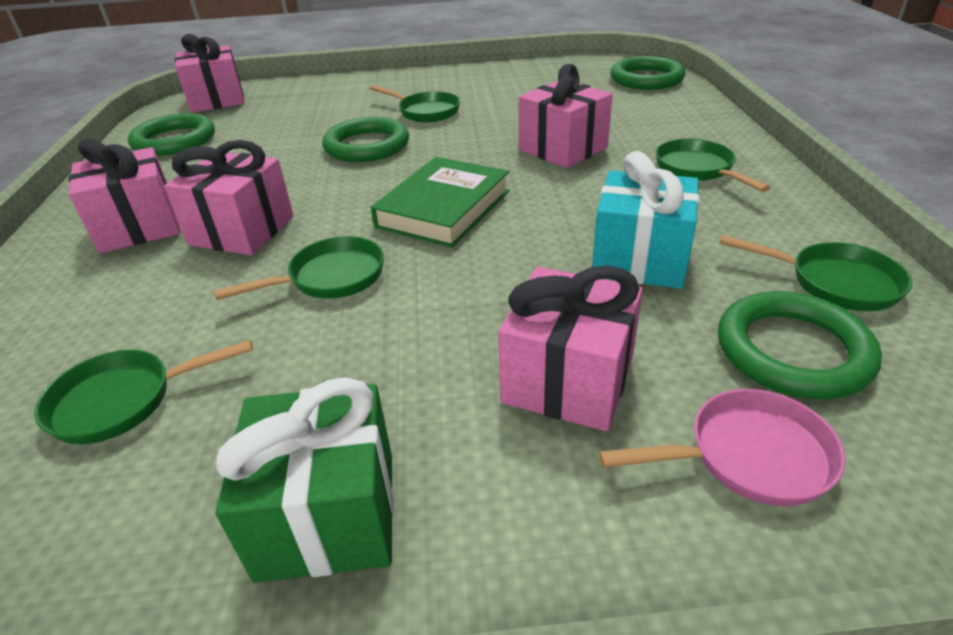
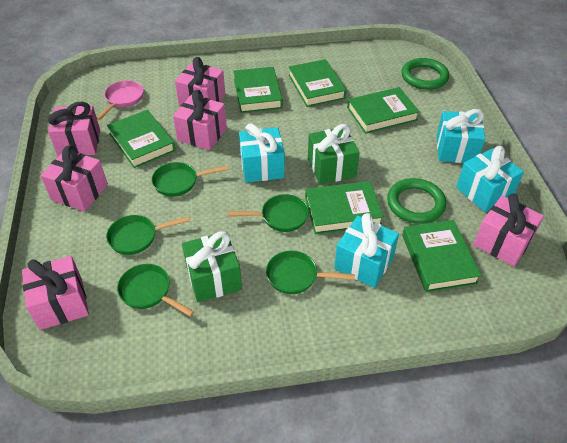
green book: [371,157,510,248] = 1 -> [107,110,176,168] [233,67,283,113] [288,59,346,107] [305,181,384,234] [347,87,420,134] [402,220,482,292] = 6
green gift: [215,377,394,583] = 1 -> [182,231,242,302] [308,124,360,185] = 2
green ring: [128,113,215,156] [322,117,409,162] [610,56,685,90] [718,291,882,399] = 4 -> [387,178,446,224] [401,58,449,90] = 2
pink gift: [69,138,180,253] [164,140,294,255] [175,34,245,113] [498,265,643,431] [519,64,613,168] = 5 -> [22,256,89,330] [41,145,108,212] [48,102,100,157] [173,90,227,150] [175,57,225,106] [473,194,544,266] = 6
turquoise gift: [592,151,699,289] = 1 -> [239,123,285,183] [334,213,399,288] [436,109,485,163] [456,146,524,212] = 4

